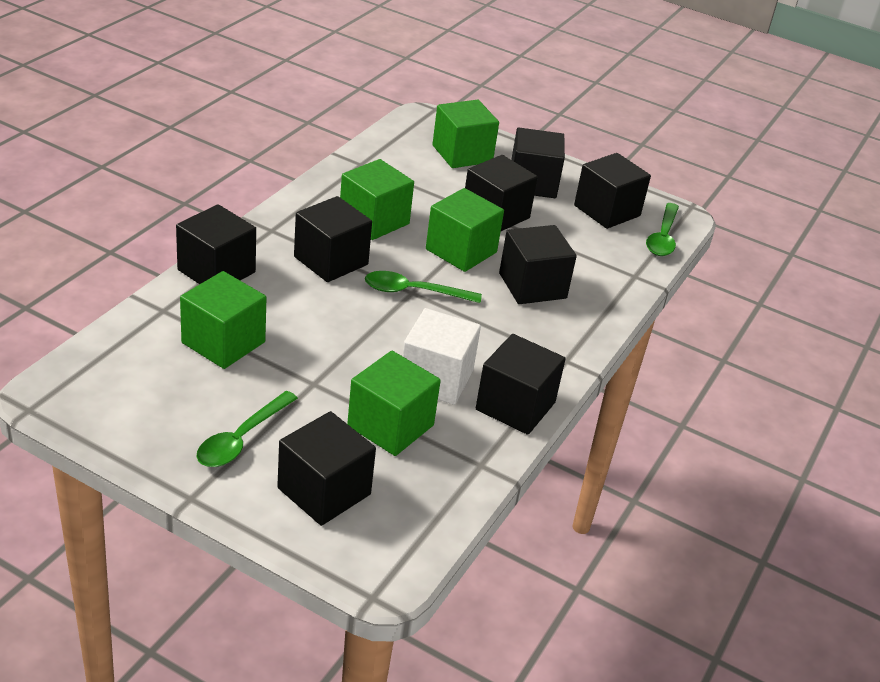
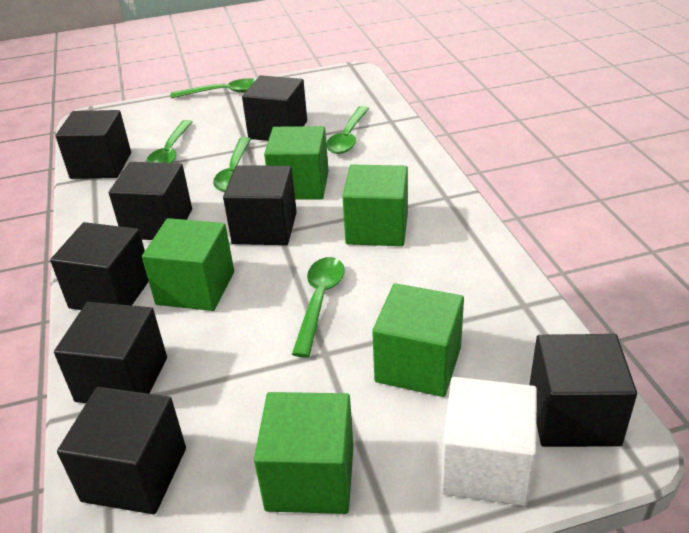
green spoon: [196,391,298,467] [365,271,482,303] [646,203,679,256] = 3 -> [146,120,193,163] [170,78,256,98] [213,137,251,192] [292,257,345,357] [326,106,369,154] = 5

